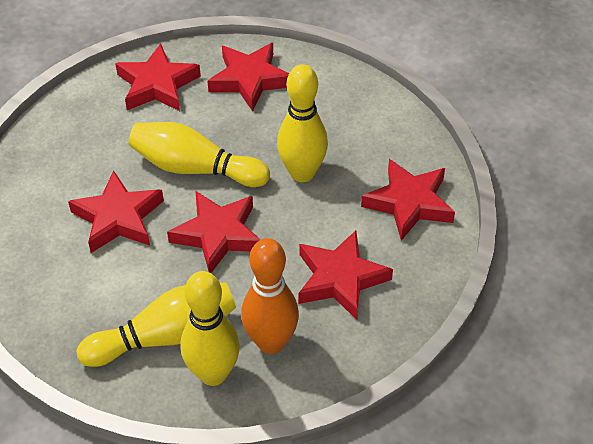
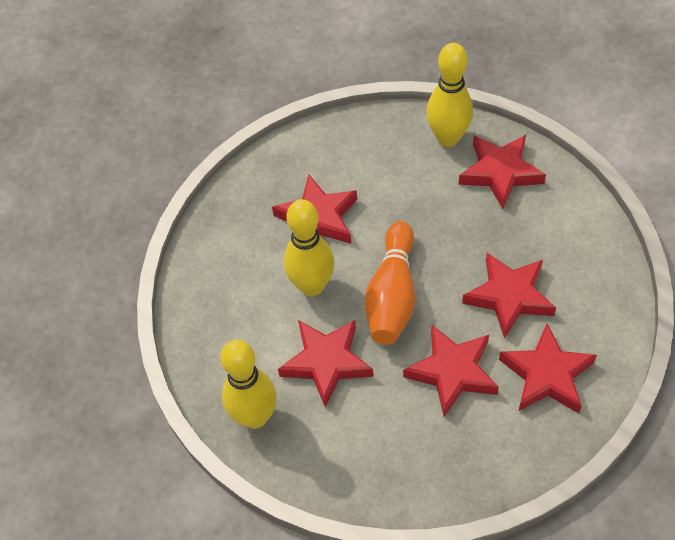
yellow bowling pin: [77,282,236,367] [128,122,270,187] [181,271,240,386] [277,64,328,182] = 4 -> [221,340,277,429] [284,199,334,296] [426,43,473,147] = 3

